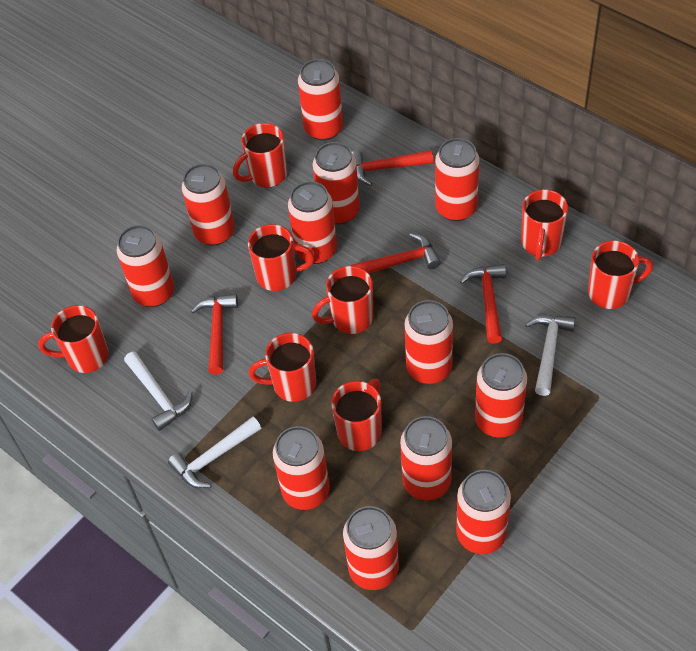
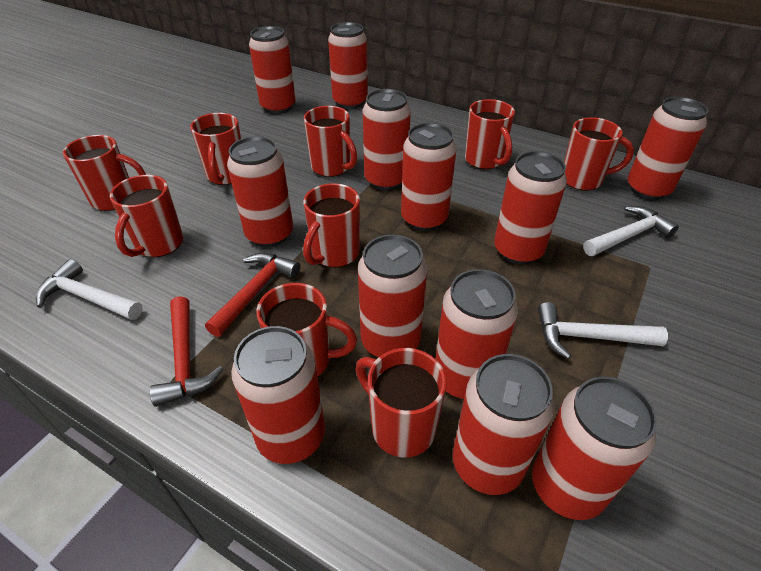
red hammer: [191,294,238,375] [350,233,441,274] [352,150,434,186] [460,264,506,344] = 4 -> [150,296,223,407] [205,253,300,337] = 2
red mug: [38,305,109,373] [233,123,287,188] [248,224,315,291] [249,333,316,402] [312,266,373,334] [331,379,382,451] [521,189,568,261] [588,240,653,309] = 8 -> [63,135,146,211] [110,175,183,257] [190,113,241,185] [256,283,357,376] [303,183,360,268] [304,106,357,177] [355,348,447,458] [465,99,515,169] [564,117,634,191] = 9

